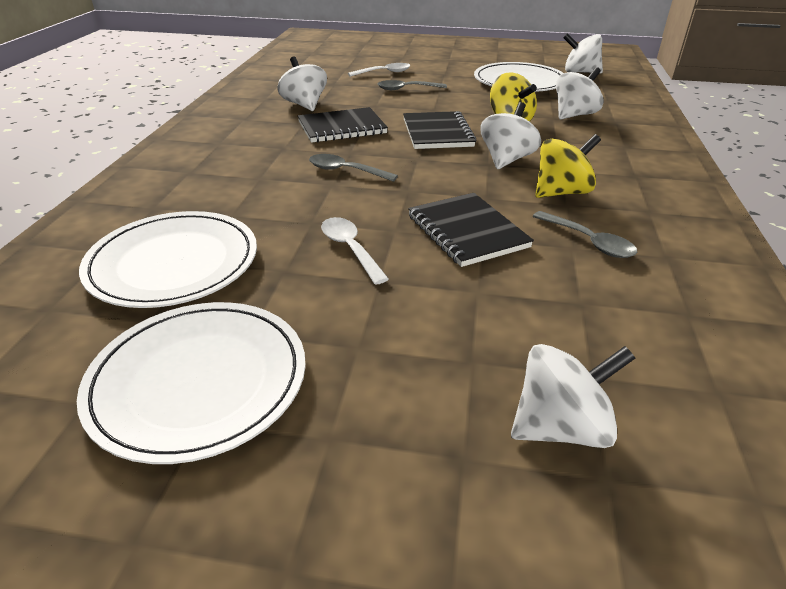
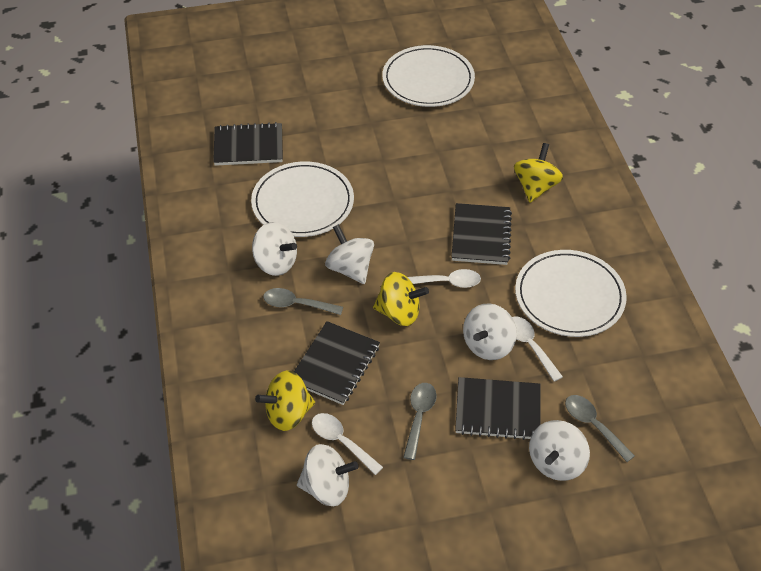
black notebook: [298,107,388,143] [403,111,476,149] [408,193,534,267] = 3 -> [213,122,283,166] [294,321,380,405] [451,203,512,265] [455,377,540,440] = 4
white spoon: [321,217,389,285] [348,63,411,77] = 2 -> [312,413,383,475] [408,269,481,288] [512,316,563,382] = 3
yellow spinning top: [490,73,537,122] [535,134,601,198] = 2 -> [255,370,315,431] [373,272,429,326] [514,143,563,203] = 3

